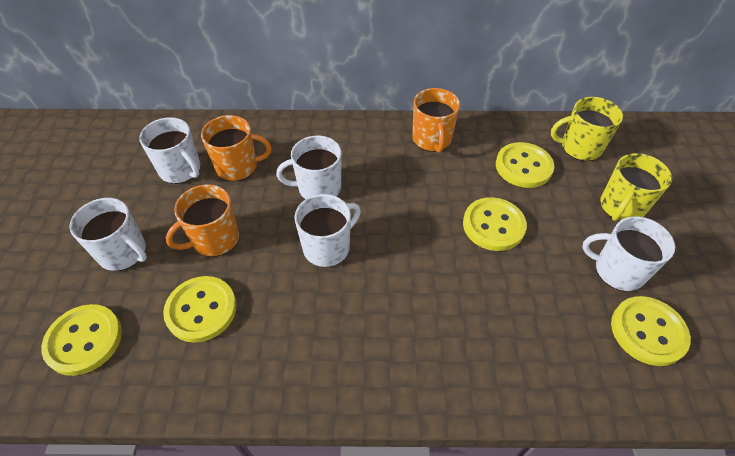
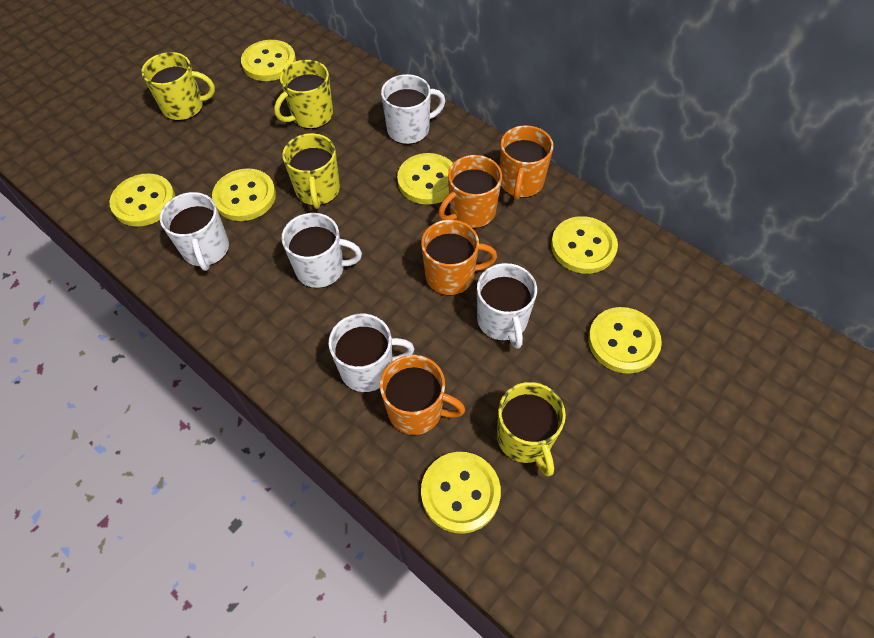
orange mug: [166,184,239,257] [201,115,272,181] [412,88,460,153] = 3 -> [380,355,465,435] [421,220,497,296] [438,155,502,228] [500,125,553,200] = 4
yellow button: [41,304,122,376] [163,276,237,343] [463,197,527,251] [496,142,554,188] [611,296,691,366] = 5 -> [110,173,175,227] [212,168,276,221] [241,40,296,81] [397,153,453,204] [421,452,501,534] [551,216,618,274] [588,307,662,374] = 7
yellow mug: [551,97,623,161] [600,153,672,221] = 2 -> [141,52,215,121] [274,60,333,129] [282,133,340,209] [497,382,566,476] = 4

